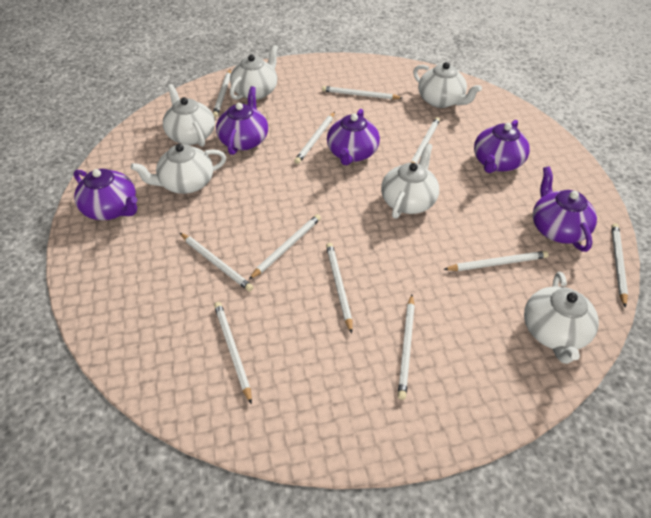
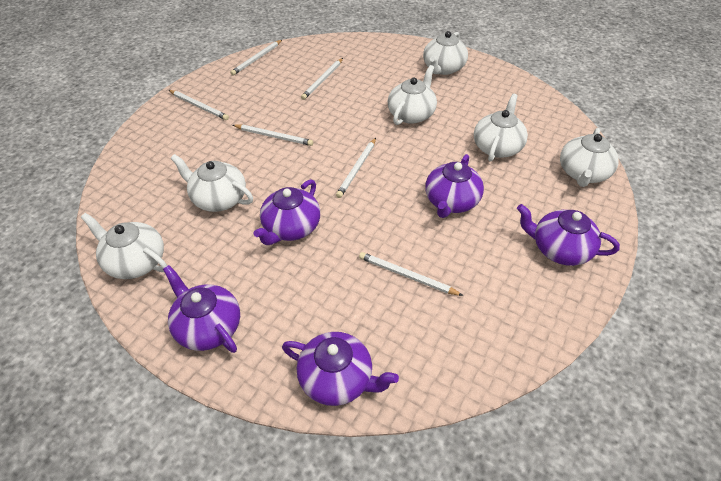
white pencil: [180,233,254,292] [213,69,231,117] [214,302,252,404] [249,214,321,280] [294,112,335,164] [322,86,402,100] [326,243,353,333] [398,295,415,400] [410,117,440,163] [443,251,549,271] [611,223,628,307] = 11 -> [169,90,229,120] [230,40,282,75] [233,124,313,146] [301,58,343,100] [336,138,376,198] [359,252,463,296] = 6

